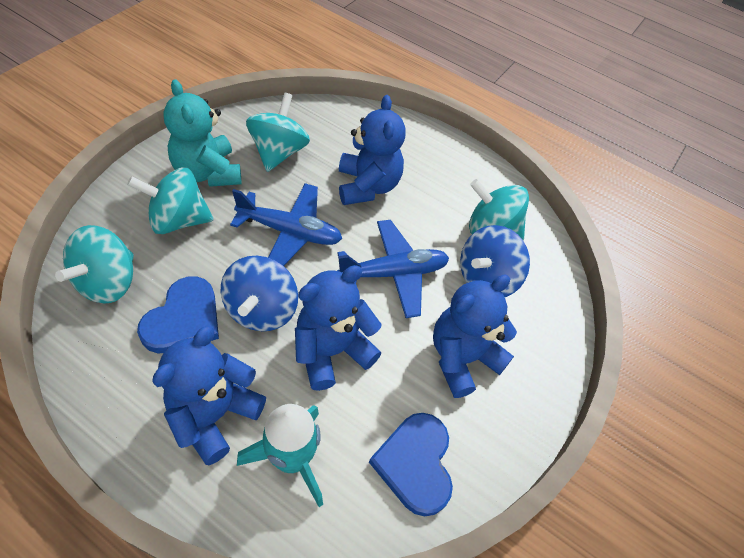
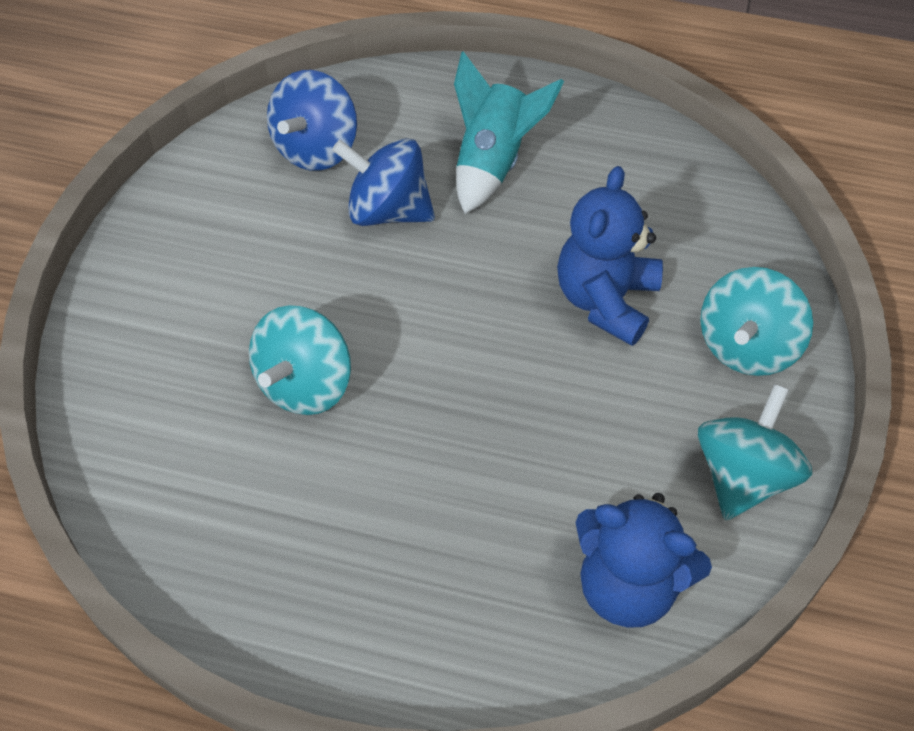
blue heart: [137,276,219,353] [369,413,453,516] = 2 -> none = 0
blue plane: [230,183,342,266] [337,220,449,318] = 2 -> none = 0
blue teddy bear: [152,326,266,465] [295,265,382,391] [339,95,406,205] [433,274,517,398] = 4 -> [557,166,663,346] [575,493,712,628] = 2
turquoise spinning top: [55,225,134,304] [127,167,214,234] [246,93,310,172] [469,179,529,240] = 4 -> [249,305,351,415] [698,384,812,521] [700,267,813,376] = 3
turquoise teddy bear: [163,79,242,187] = 1 -> none = 0

